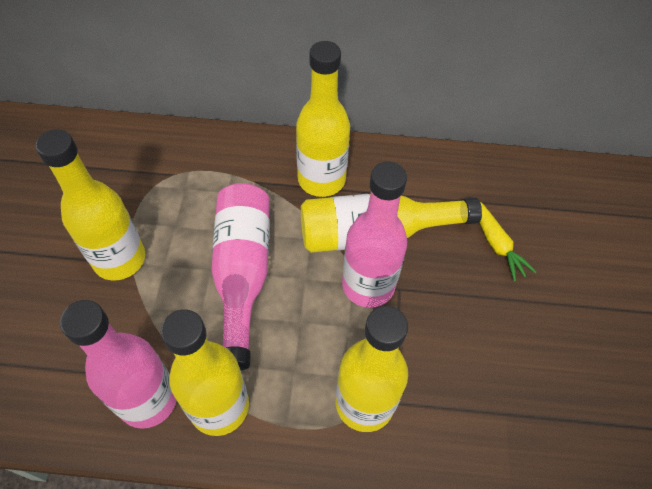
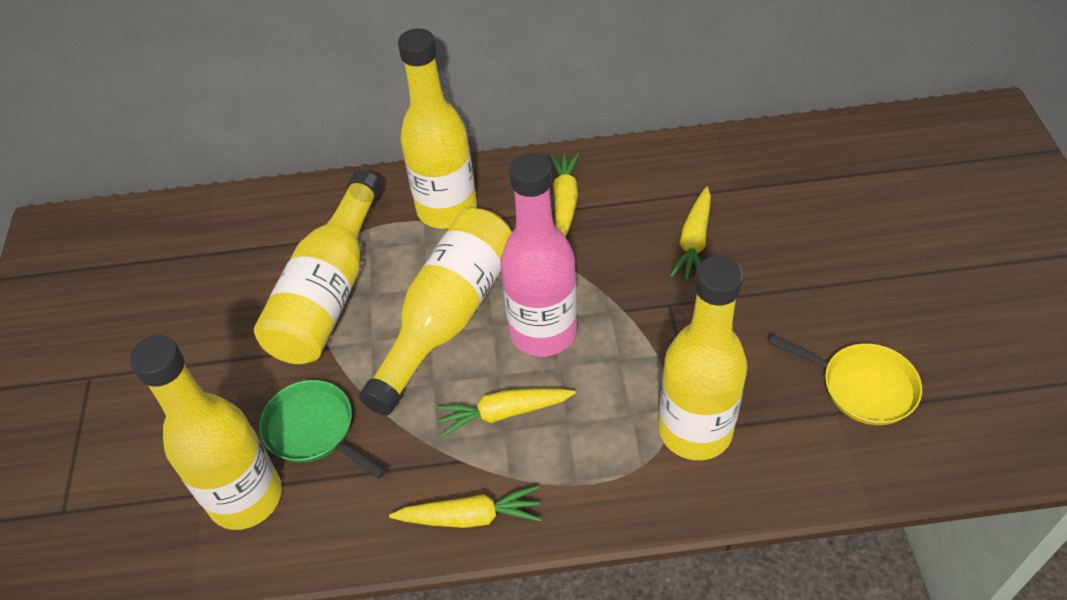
green pan: none = 0 -> [259,380,386,479] = 1
pink bottle: [60,300,177,429] [211,183,270,370] [342,162,407,308] = 3 -> [500,153,577,357] = 1
yellow carrot: [479,202,536,282] = 1 -> [389,485,542,528] [435,388,576,438] [550,153,579,237] [670,187,711,280] = 4
yellow pan: none = 0 -> [769,335,922,425] = 1

